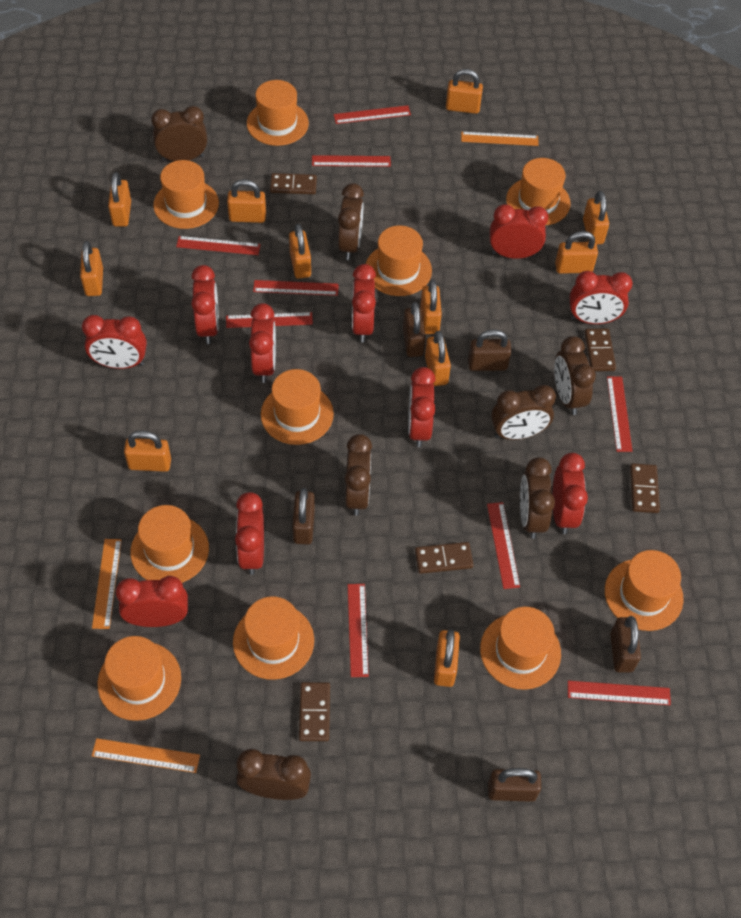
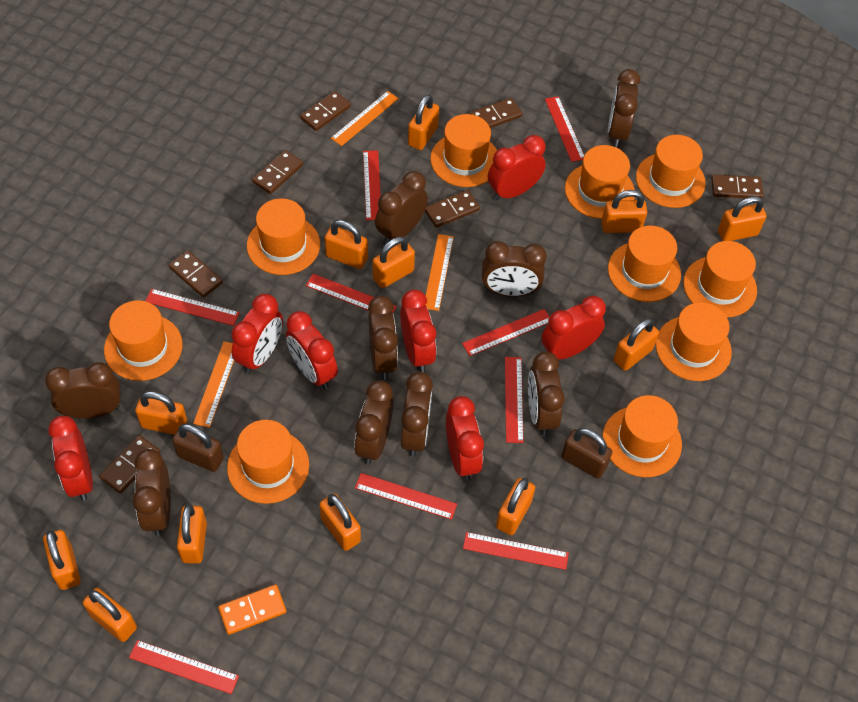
brown clock: [151,106,207,161] [236,749,311,800] [338,183,364,260] [345,434,372,516] [491,385,556,440] [520,457,555,539] [554,336,596,415] = 7 -> [45,362,121,418] [133,449,170,536] [354,381,394,465] [368,296,398,380] [375,171,428,244] [401,372,433,457] [482,241,547,297] [528,351,565,436] [608,69,640,148] = 9
brown domino: [270,173,317,194] [299,682,330,741] [415,542,473,574] [584,328,616,371] [630,463,660,513] = 5 -> [99,435,160,493] [168,250,223,298] [252,150,303,194] [300,91,351,131] [425,190,480,228] [470,98,522,128] [711,175,764,198] = 7
brown padlock: [292,488,315,545] [403,302,426,357] [468,329,511,371] [488,768,541,802] [610,616,641,673] = 5 -> [172,424,224,472] [561,428,612,478] = 2
orange domino: none = 0 -> [218,584,286,635] = 1
orange padlock: [80,241,103,296] [108,172,131,227] [124,431,171,472] [227,179,266,223] [289,224,311,279] [420,279,442,334] [425,331,451,386] [434,629,460,687] [446,69,483,114] [555,231,598,274] [583,191,609,244] = 11 -> [43,530,80,590] [83,588,137,642] [135,391,187,435] [177,504,207,564] [319,494,361,551] [325,220,368,269] [373,237,415,288] [408,94,439,150] [496,478,535,535] [601,190,647,233] [614,318,659,371] [718,196,767,241] = 12
red clock: [82,315,147,369] [116,576,188,627] [191,265,219,344] [235,492,264,575] [249,303,276,383] [352,264,376,343] [408,367,436,447] [490,204,549,259] [552,453,588,534] [569,271,633,324] = 10 -> [48,416,93,501] [231,294,283,374] [286,311,338,389] [400,289,436,372] [446,396,484,481] [488,135,546,201] [541,296,606,359] = 7

